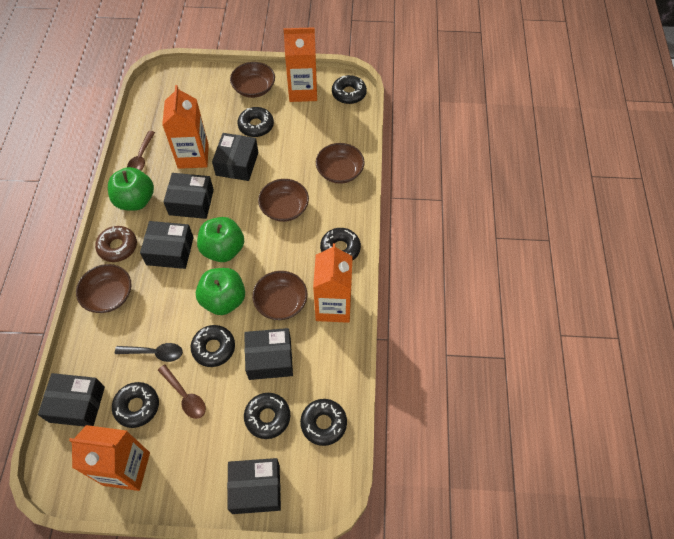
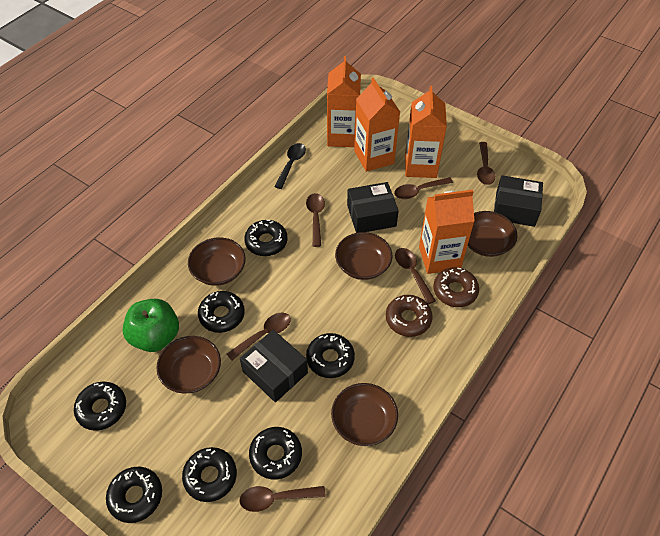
black box: [38,373,105,427] [140,221,194,269] [163,173,214,219] [212,133,258,181] [227,458,281,514] [244,328,293,380] = 6 -> [240,330,308,402] [347,182,399,233] [494,175,543,227] = 3
brown donut: [95,226,137,262] = 1 -> [386,295,433,337] [433,267,479,307] = 2
brown spoon: [127,131,155,171] [158,365,206,419] = 2 -> [227,313,291,361] [239,486,326,512] [306,193,325,247] [394,177,453,199] [395,248,436,304] [477,142,495,185] = 6
green apple: [108,167,154,211] [196,268,245,315] [197,217,244,262] = 3 -> [122,299,179,352] = 1

